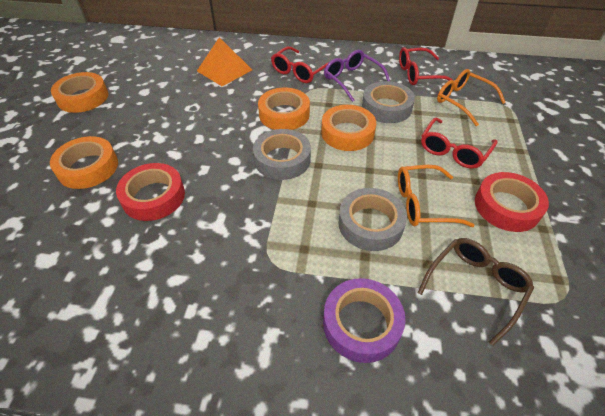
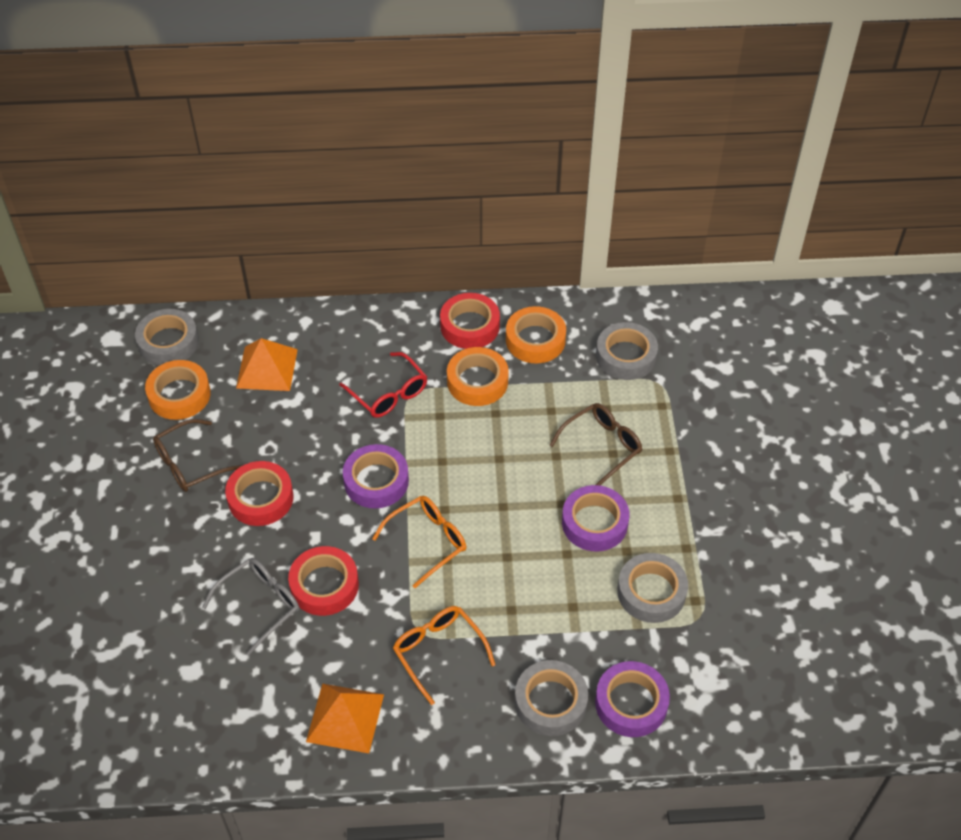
brown glasses: [418,238,534,346] = 1 -> [153,419,241,492] [550,403,642,485] = 2
grey glasses: none = 0 -> [202,558,299,655] = 1
grey tape: [253,129,311,180] [338,188,407,251] [362,81,415,123] = 3 -> [135,309,199,365] [515,660,588,736] [596,322,658,380] [617,553,688,623] = 4
orange pyramid: [197,37,252,86] = 1 -> [236,338,298,391] [306,683,384,753] = 2
orange tape: [50,136,118,189] [51,72,108,113] [258,88,310,130] [321,105,376,151] = 4 -> [145,360,211,420] [447,347,509,406] [506,306,566,364] = 3
purple glasses: [324,50,390,102] = 1 -> none = 0
purple tape: [323,278,405,363] = 1 -> [343,444,409,509] [562,485,629,552] [595,661,670,737] = 3
red glasses: [271,46,329,83] [399,47,454,85] [421,118,498,169] = 3 -> [339,352,427,418] = 1
red tape: [116,163,185,221] [475,172,549,232] = 2 -> [225,461,294,526] [288,546,359,616] [440,293,500,349] = 3

